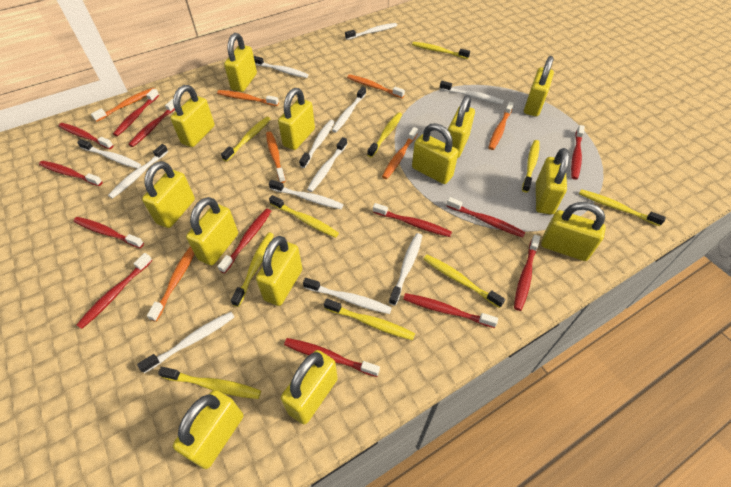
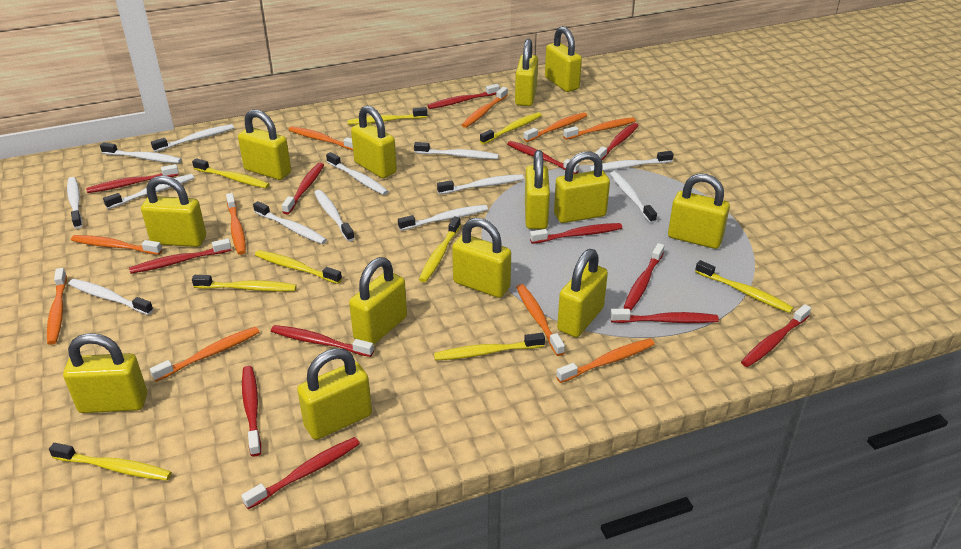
orange toothbrush: [91,88,155,122] [147,246,194,322] [217,90,279,106] [266,131,286,183] [347,74,405,98] [382,127,418,179] [488,102,514,150] = 7 -> [47,268,67,345] [71,235,162,255] [150,327,260,382] [226,193,246,255] [289,126,353,150] [461,87,508,128] [516,284,565,356] [523,112,587,142] [556,338,655,383] [563,117,636,140] = 10
white toothbrush: [77,139,141,169] [108,144,168,199] [137,312,234,373] [254,56,309,78] [269,180,344,209] [299,120,335,168] [303,278,392,314] [307,137,347,192] [331,87,366,133] [345,23,397,40] [389,233,422,306] [440,81,504,104] = 12 -> [67,177,82,229] [68,279,153,315] [100,143,182,163] [103,174,194,209] [151,124,234,152] [253,201,327,244] [314,190,355,241] [326,152,388,195] [398,205,488,231] [414,142,499,159] [437,174,524,194] [589,151,673,171] [610,171,657,223] = 13
yellow toothbrush: [158,367,261,399] [221,117,271,162] [231,232,274,307] [269,195,339,238] [324,299,415,340] [367,112,402,158] [412,42,470,59] [424,255,505,308] [522,140,540,193] [579,189,666,226] = 10 -> [49,443,172,481] [192,158,270,188] [192,275,297,292] [255,250,342,284] [347,107,427,125] [419,217,461,282] [434,333,545,361] [480,112,542,144] [695,260,794,313] = 9

